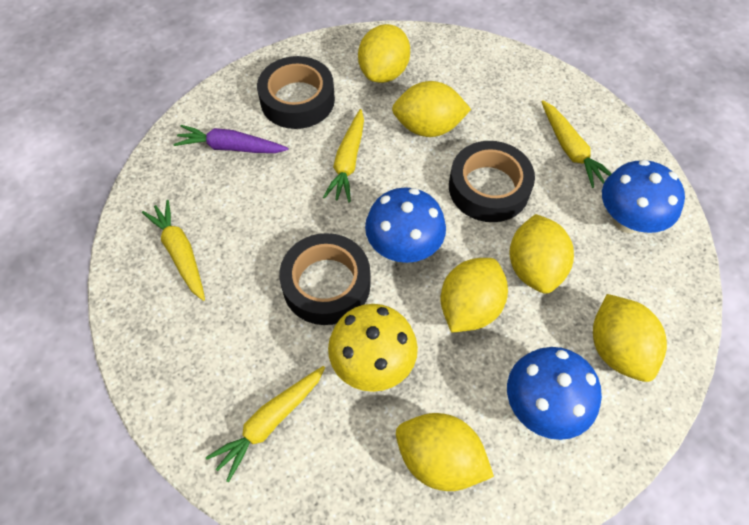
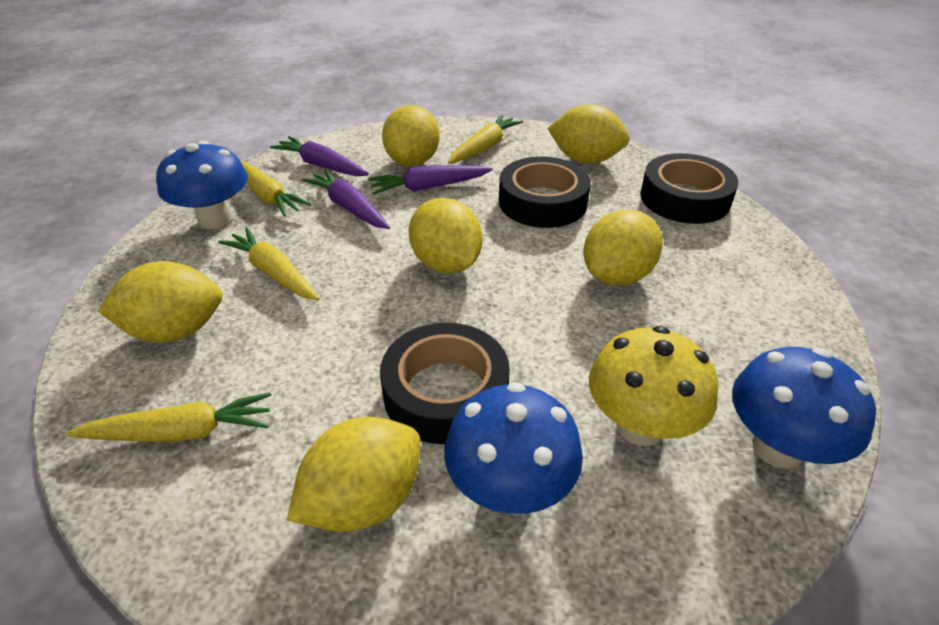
purple carrot: [174,125,288,153] = 1 -> [270,136,369,176] [302,169,390,229] [368,165,493,194] = 3

